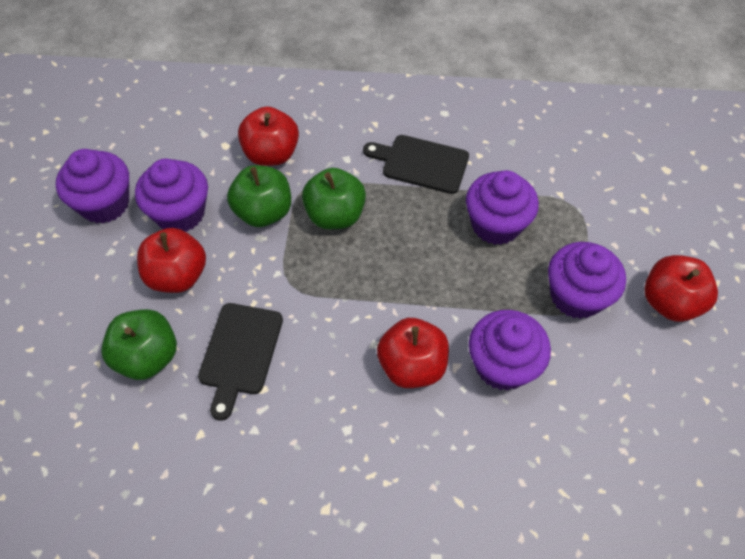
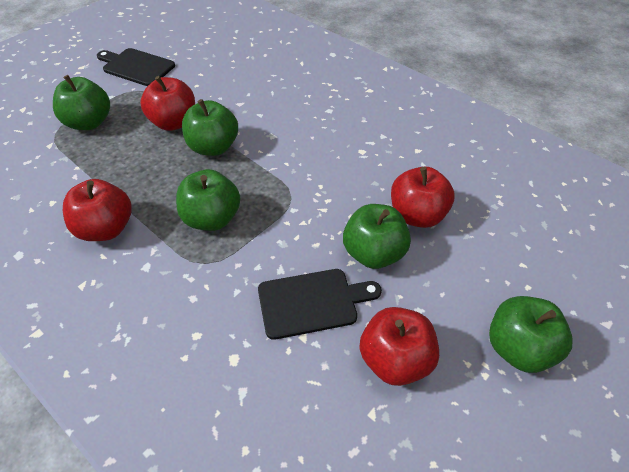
green apple: [101,309,177,380] [227,165,291,227] [302,168,366,229] = 3 -> [53,75,110,130] [176,169,240,231] [182,99,238,156] [343,204,411,269] [489,296,572,373] = 5
purple cupcake: [56,149,129,223] [135,159,208,232] [466,170,539,245] [469,310,551,391] [548,242,626,319] = 5 -> none = 0

